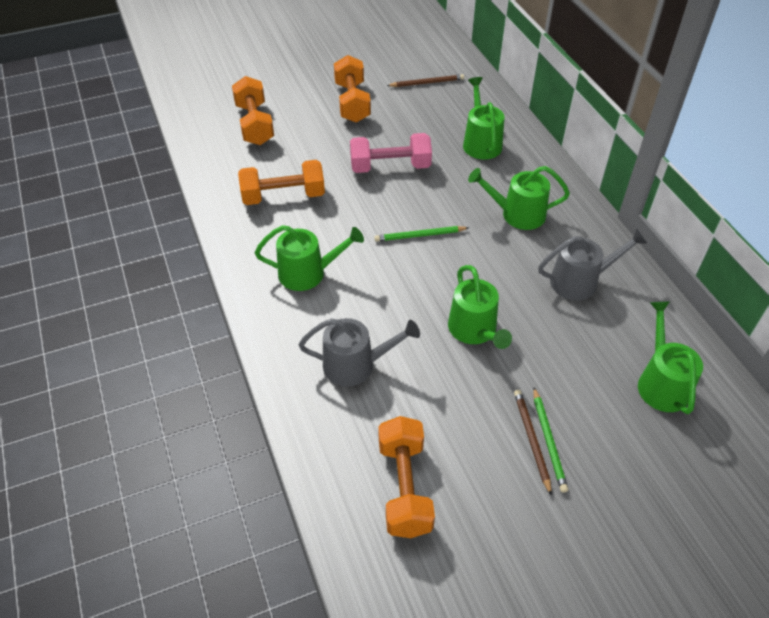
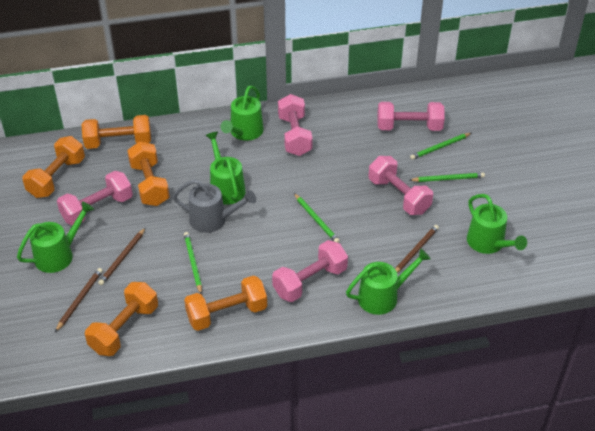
brown pencil: [387,74,464,87] [514,390,552,496] = 2 -> [55,268,103,332] [98,228,145,285] [395,225,439,273] = 3
green pencil: [374,226,469,242] [533,388,568,493] = 2 -> [184,232,202,294] [294,193,340,243] [410,133,471,160] [410,173,485,182] = 4
grey watering can: [299,318,420,386] [538,229,647,301] = 2 -> [173,179,256,233] = 1
orange dumbbell: [232,76,274,145] [238,160,325,205] [334,55,371,123] [379,416,435,538] = 4 -> [22,136,85,198] [82,115,151,149] [85,282,158,356] [127,141,170,206] [184,276,267,331] = 5
pink dumbbell: [350,133,432,173] = 1 -> [57,171,133,226] [272,240,348,302] [278,94,313,156] [368,156,433,215] [377,102,445,131] = 5

